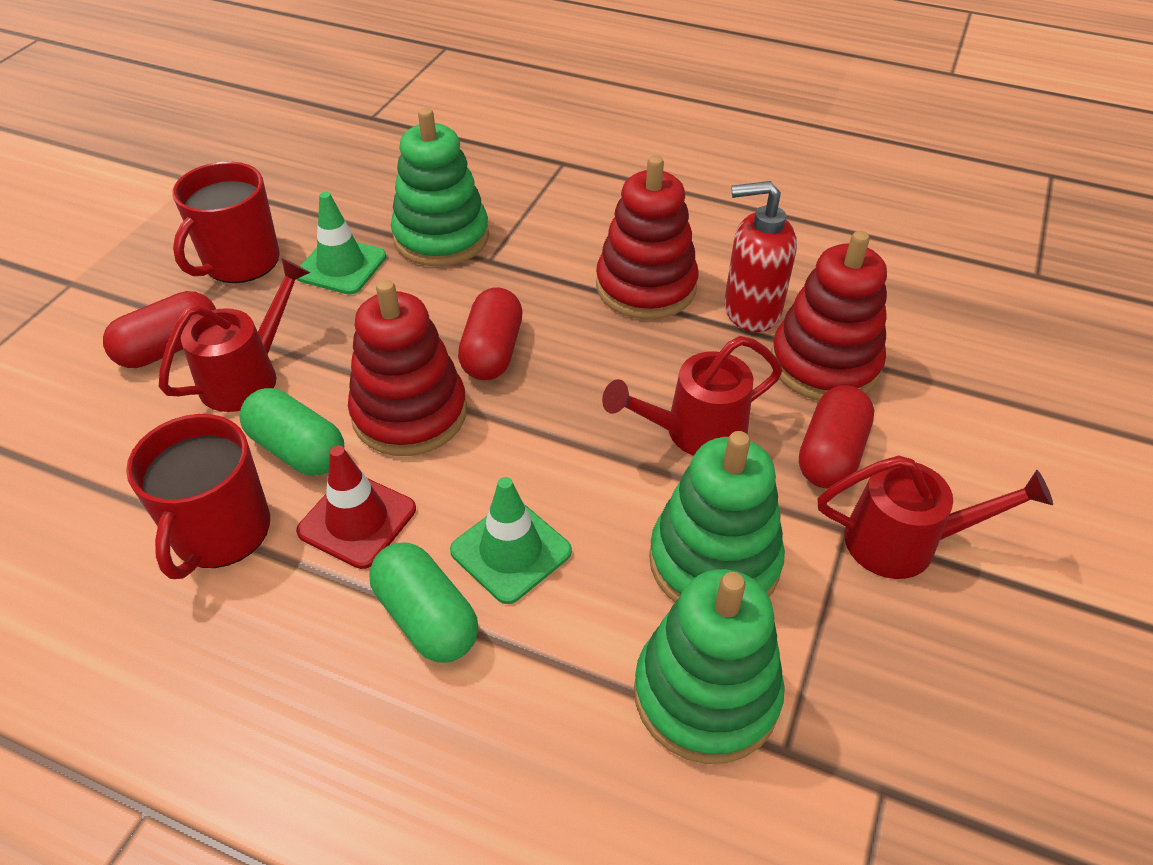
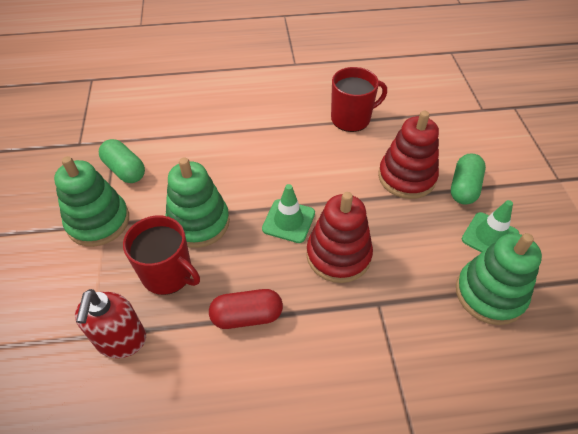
red capsule: [103,291,216,368] [458,287,522,380] [799,385,874,488] = 3 -> [209,289,283,329] = 1
red stacking toy: [348,280,467,456] [596,155,698,320] [771,231,887,401] = 3 -> [306,192,373,283] [378,111,439,199] = 2
red traffic cone: [296,445,416,569] = 1 -> none = 0
red watering can: [159,258,310,412] [602,336,782,456] [817,456,1053,579] = 3 -> none = 0

